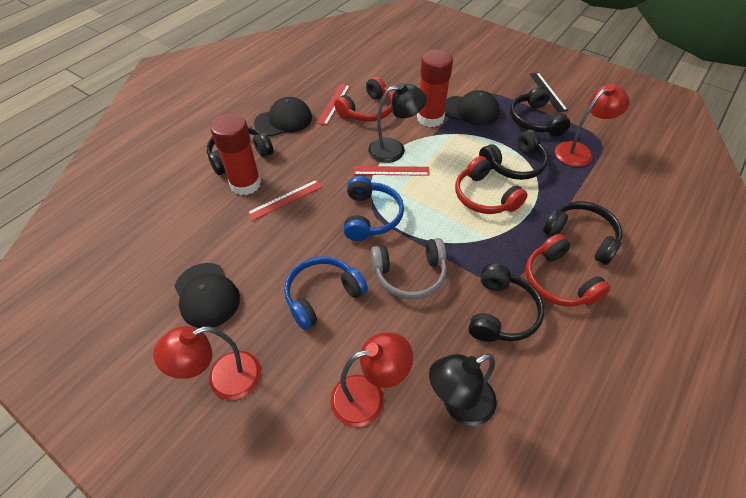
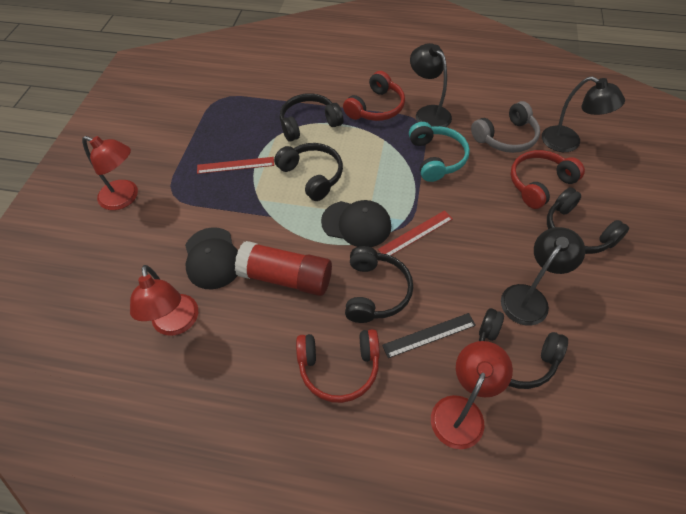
black cap: [174,263,240,328] [254,97,312,136] [445,90,500,126] = 3 -> [185,227,238,289] [321,200,391,247] = 2
black lamp: [368,83,427,163] [429,354,497,426] = 2 -> [410,43,452,127] [501,227,585,326] [542,76,625,152] = 3
blue headphones: [284,256,368,330] [344,176,404,241] = 2 -> none = 0
red glue stick: [210,113,261,195] [417,49,453,127] = 2 -> [235,241,332,296] = 1
red ruler: [247,180,323,221] [317,84,350,125] [353,166,430,176] = 3 -> [197,157,274,174] [378,210,453,256] = 2
turquoise headphones: none = 0 -> [409,122,470,182] = 1

